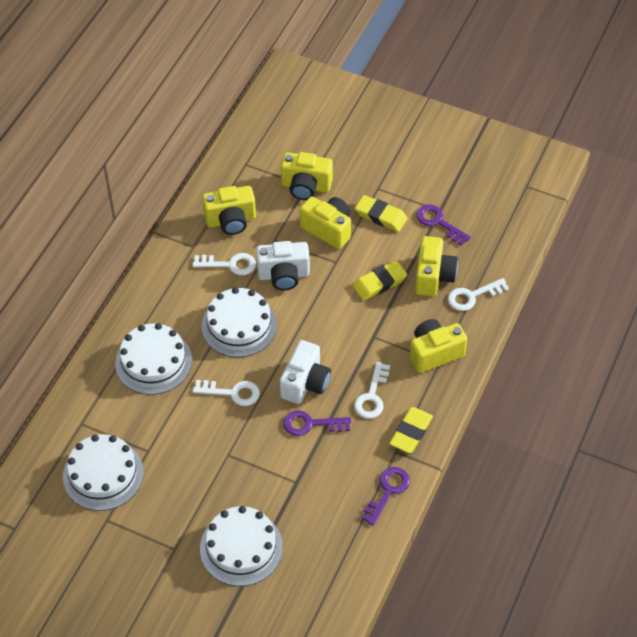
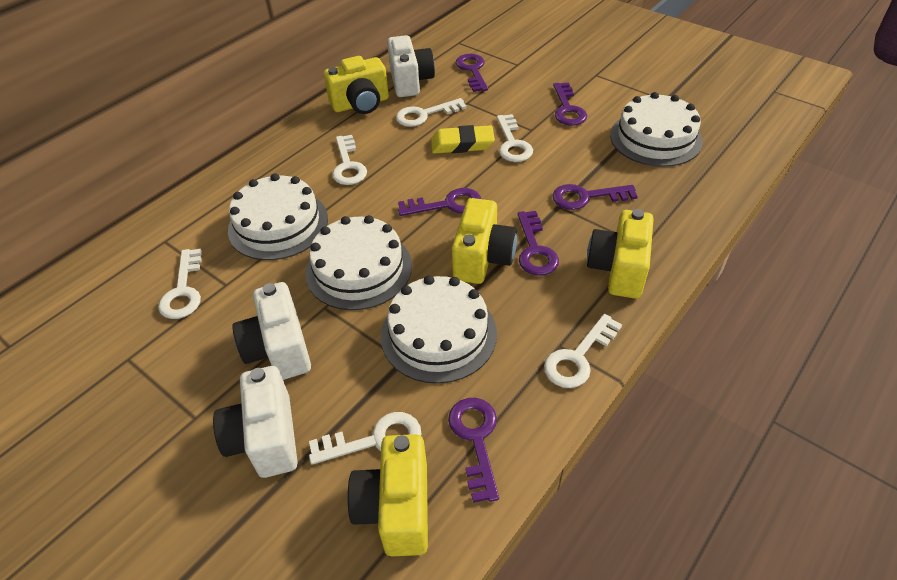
purple key: [283,410,351,436] [361,467,410,526] [416,205,471,246] = 3 -> [398,188,481,216] [448,398,499,503] [456,54,488,92] [518,211,559,276] [553,82,587,126] [553,184,638,210] = 6
white camera: [256,241,310,290] [280,340,331,404] = 2 -> [213,366,298,478] [232,282,311,380] [387,35,435,97] = 3
white key: [193,253,256,275] [193,380,260,406] [354,362,390,419] [448,278,509,311] = 4 -> [158,249,202,319] [309,412,421,465] [332,135,367,185] [396,98,467,127] [497,114,533,162] [544,314,622,388] = 6
yellow camera: [202,186,256,235] [281,152,333,200] [300,197,351,249] [410,319,467,373] [415,236,458,296] = 5 -> [324,56,389,114] [347,434,428,556] [452,198,517,284] [587,209,654,299] = 4
yellow eraser: [353,261,407,300] [355,195,408,232] [389,407,433,453] = 3 -> [431,125,495,154] = 1

